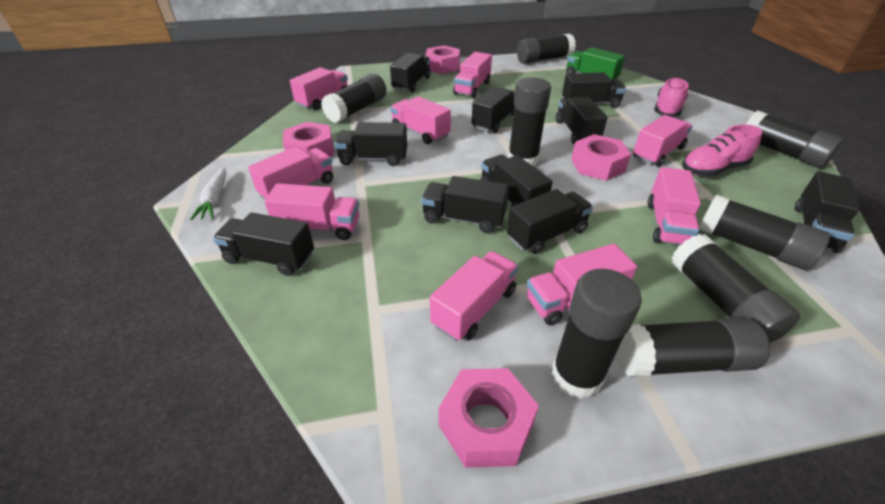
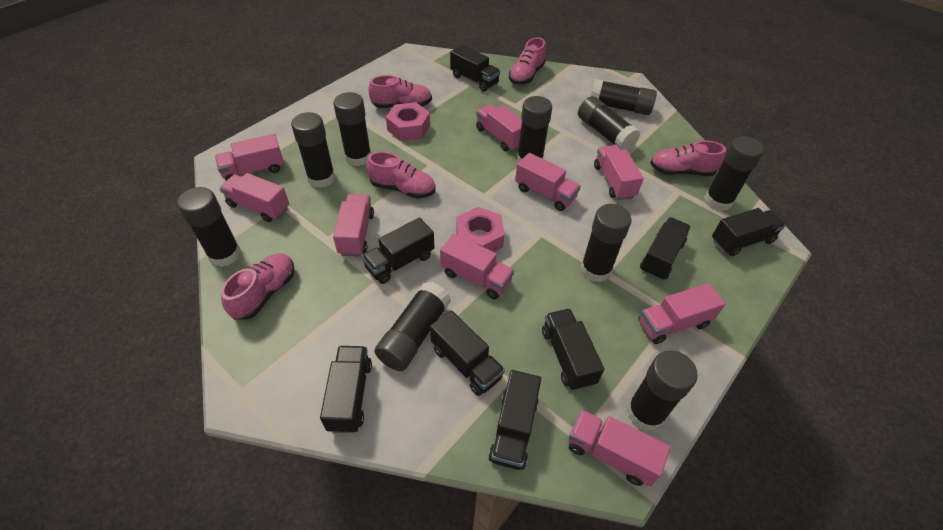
black glue stick: [321,74,387,123] [508,77,551,166] [517,34,576,64] [552,269,642,399] [616,317,770,378] [671,234,800,343] [699,194,830,270] [746,111,843,168] = 8 -> [177,187,241,267] [291,112,335,188] [333,92,371,166] [374,281,451,371] [517,96,552,163] [578,96,640,151] [581,204,632,282] [591,79,657,115] [627,350,698,431] [704,136,764,211] = 10
black truck: [213,212,314,276] [334,122,407,166] [390,53,431,92] [421,176,509,233] [472,86,515,133] [480,155,553,207] [507,189,593,254] [556,97,607,144] [562,72,626,108] [795,171,860,253] = 10 -> [320,346,372,433] [362,217,435,284] [430,310,505,396] [450,45,500,92] [488,370,541,470] [542,309,604,391] [640,217,691,280] [712,208,786,256] = 8
green truck: [566,47,625,79] = 1 -> none = 0
pink nut: [283,122,334,157] [425,46,460,74] [438,368,539,468] [571,134,631,181] = 4 -> [386,102,430,141] [456,207,504,252] = 2
pink shoe: [654,78,689,116] [682,124,762,177] = 2 -> [221,253,295,320] [366,151,435,198] [368,75,432,108] [509,37,546,85] [650,140,726,176] = 5
white carrot: [190,167,226,220] = 1 -> none = 0

